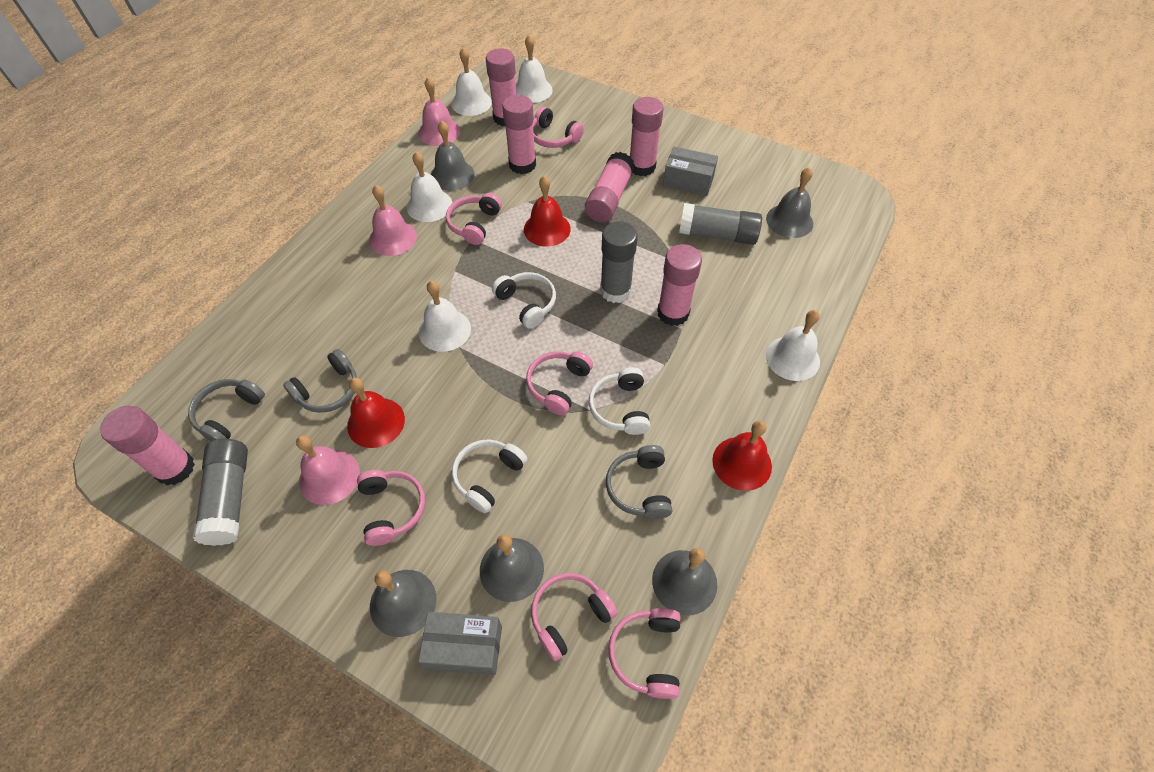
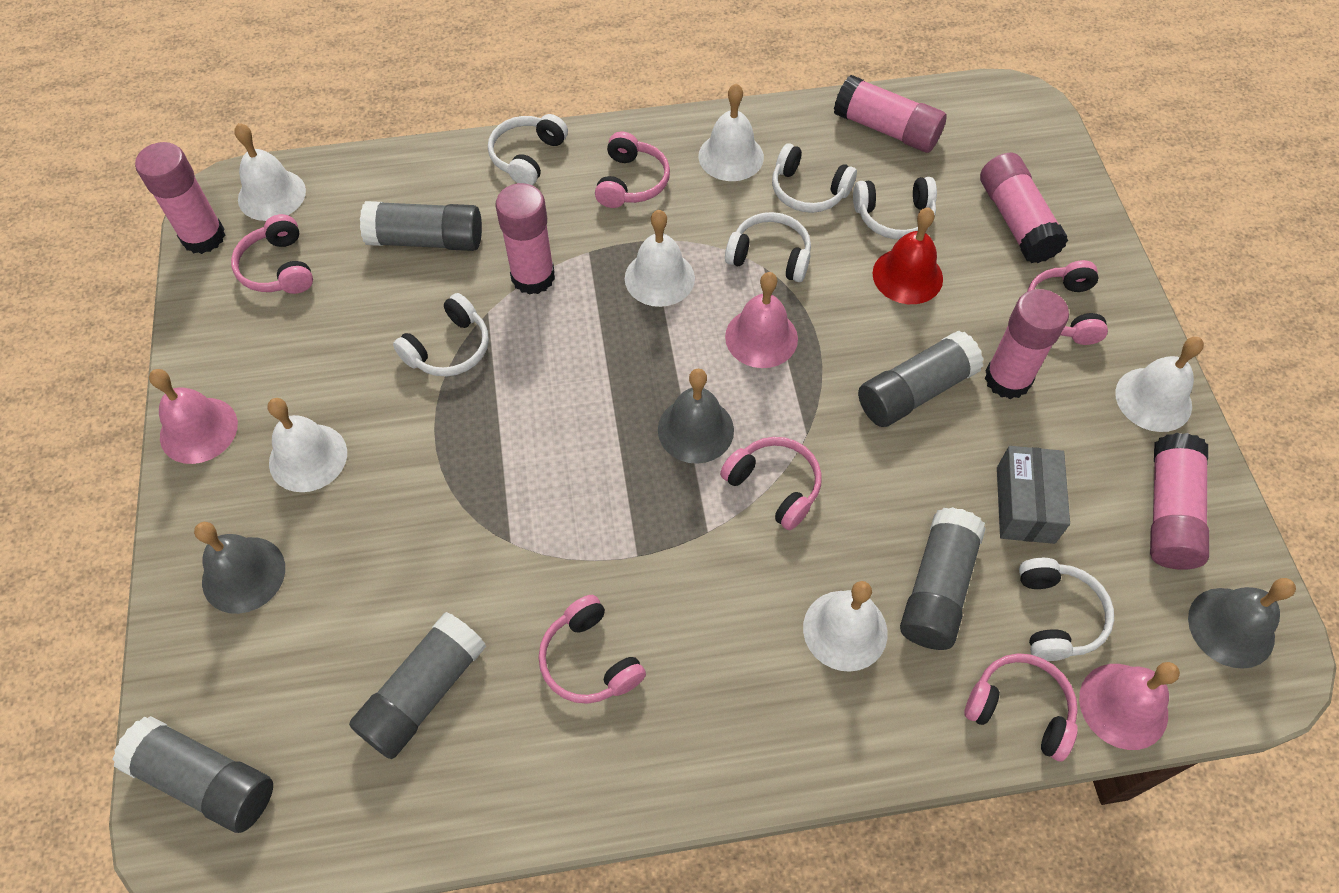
grey bell: [370,570,437,637] [431,121,475,191] [480,534,544,602] [652,548,717,615] [766,167,813,238] = 5 -> [194,522,285,614] [658,369,734,464] [1188,578,1296,669] = 3
grey box: [418,612,502,675] [663,146,718,196] = 2 -> [997,446,1070,544] = 1
grey glue stick: [193,439,248,546] [600,221,638,303] [679,203,762,245] = 3 -> [112,716,273,833] [349,612,486,759] [360,201,482,251] [858,330,984,427] [900,507,986,650] = 5
grey headphones: [188,379,265,441] [283,349,357,413] [606,445,672,519] = 3 -> none = 0
red bell: [347,377,405,448] [524,176,571,247] [712,421,772,491] = 3 -> [872,208,943,304] = 1
white bell: [407,151,452,222] [419,281,471,352] [451,47,492,116] [516,35,553,103] [766,310,820,381] = 5 -> [234,123,306,221] [267,398,347,492] [625,210,695,307] [698,83,764,181] [803,581,888,672] [1115,337,1204,432] = 6
white headphones: [452,439,528,513] [492,272,556,329] [589,367,650,435] = 3 -> [393,293,489,377] [488,114,568,185] [725,212,811,282] [772,143,857,213] [853,177,937,239] [1019,558,1114,661] = 6

